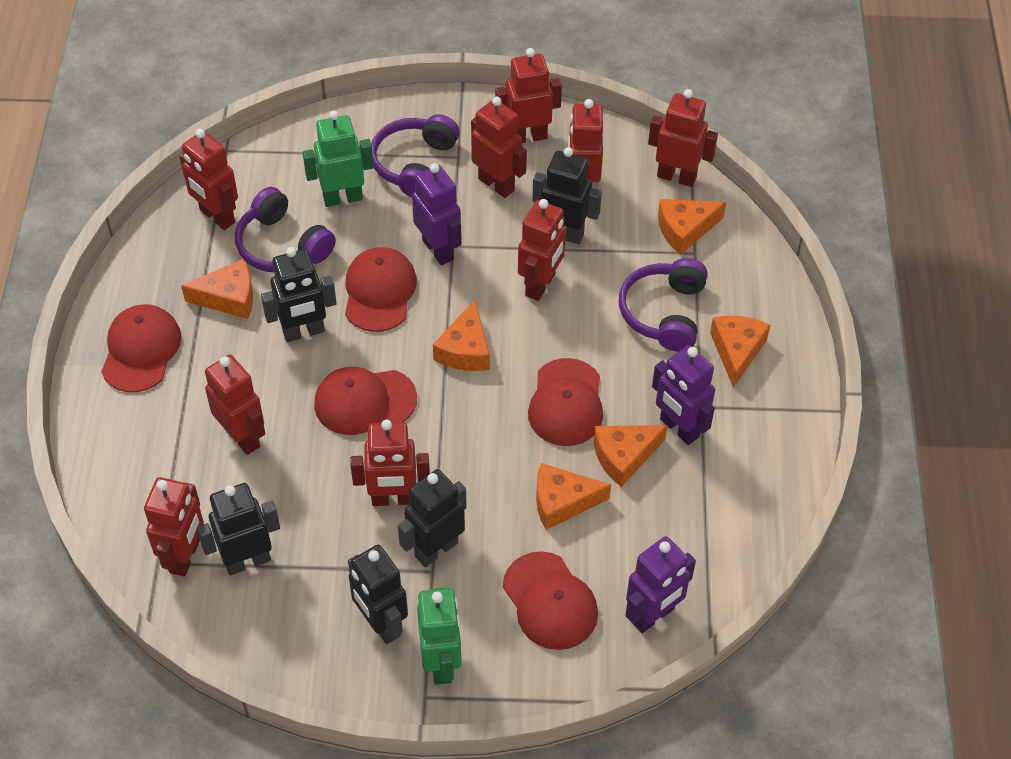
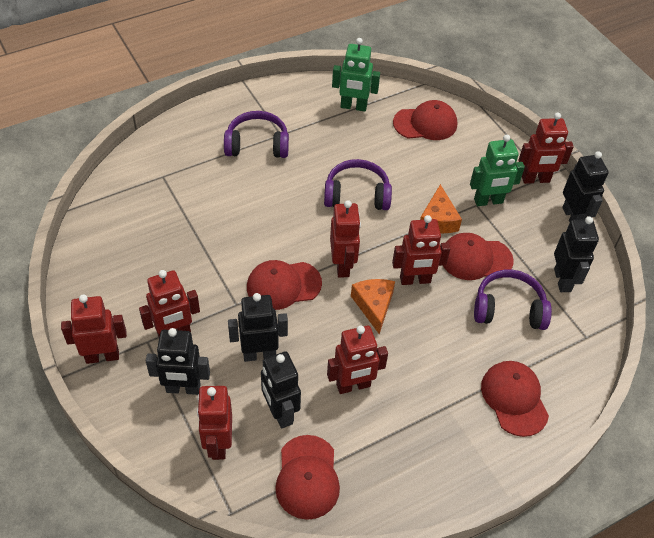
orange cheese: [181,259,253,319] [433,300,490,371] [536,463,611,530] [594,425,667,487] [658,199,726,255] [710,316,770,388] = 6 -> [351,279,395,334] [420,184,462,233] = 2
purple robot: [412,163,462,265] [625,536,696,633] [652,345,715,445] = 3 -> none = 0
red robot: [144,477,204,577] [179,129,238,230] [205,355,265,455] [350,420,430,506] [471,97,527,198] [495,48,562,143] [518,199,566,301] [568,99,603,189] [648,89,718,187] = 9 -> [61,294,127,364] [139,270,200,337] [197,386,232,460] [327,326,388,394] [330,200,361,278] [392,215,450,285] [518,113,574,184] = 7

